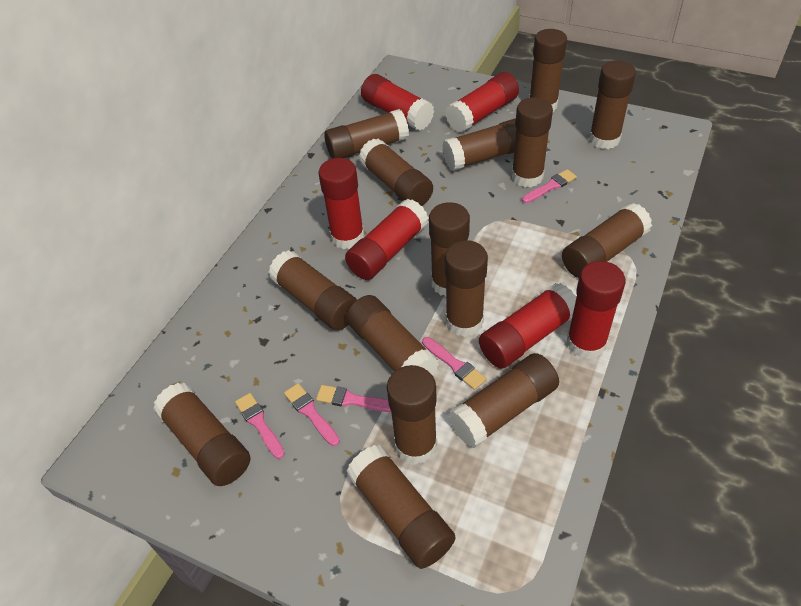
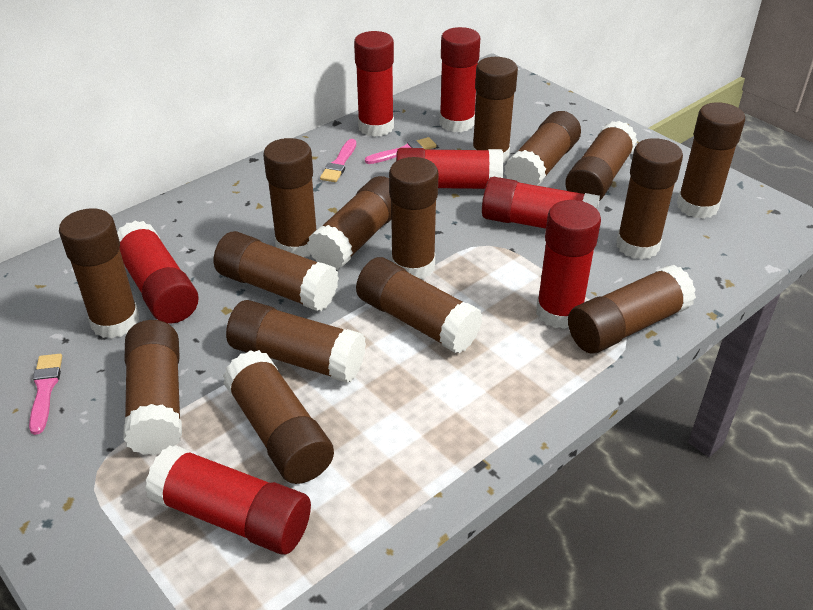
pink brush: [235,393,285,459] [284,383,340,446] [316,385,391,412] [422,337,487,390] [522,169,577,203] = 5 -> [29,354,62,435] [320,139,356,182] [365,137,436,164] = 3
red glue stick: [318,158,364,249] [345,199,428,280] [361,74,434,131] [445,72,519,132] [479,283,576,369] [566,261,625,359] = 6 -> [117,220,199,324] [145,445,311,555] [354,31,394,137] [396,148,503,189] [440,27,480,132] [482,177,600,229] [536,200,601,329] = 7

